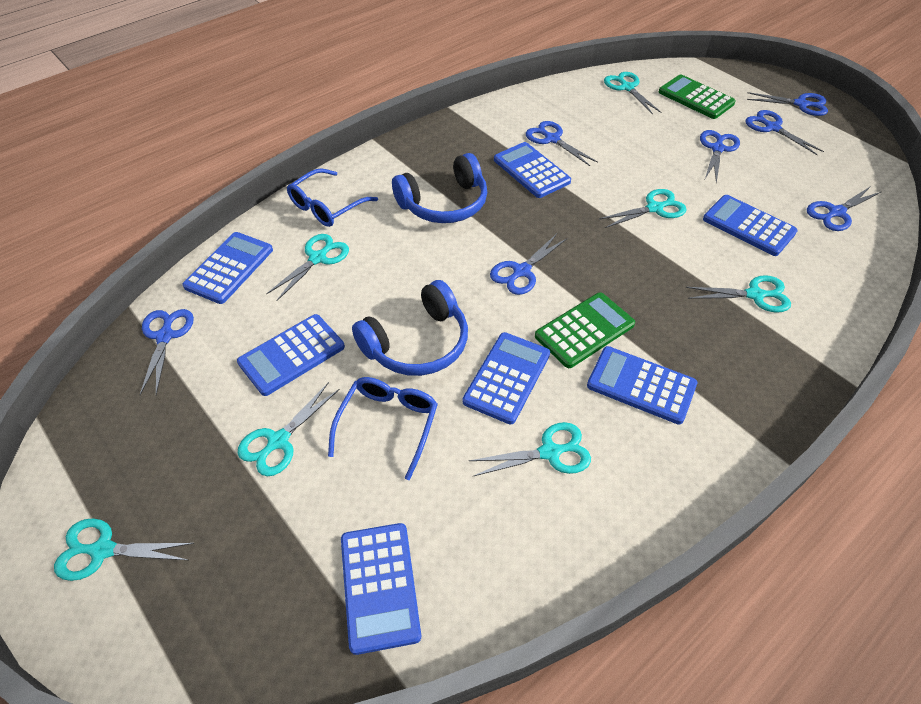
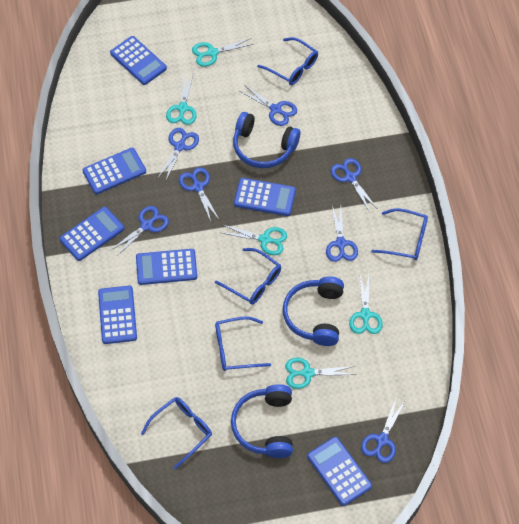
blue glasses: [287,168,378,227] [328,377,438,480] = 2 -> [141,397,212,469] [215,248,281,305] [215,316,271,371] [257,37,318,85] [371,208,428,260] = 5
blue headphones: [352,280,468,376] [392,153,487,223] = 2 -> [231,384,293,458] [233,112,300,168] [283,276,344,346] = 3
green calculator: [535,292,635,368] [659,74,736,119] = 2 -> none = 0
turquoise scissors: [54,519,195,581] [238,382,340,476] [266,234,349,301] [469,422,591,477] [599,189,687,228] [604,72,662,115] [685,275,791,313] = 7 -> [166,75,197,125] [192,38,254,67] [223,225,287,255] [285,358,356,389] [349,275,383,334] = 5

